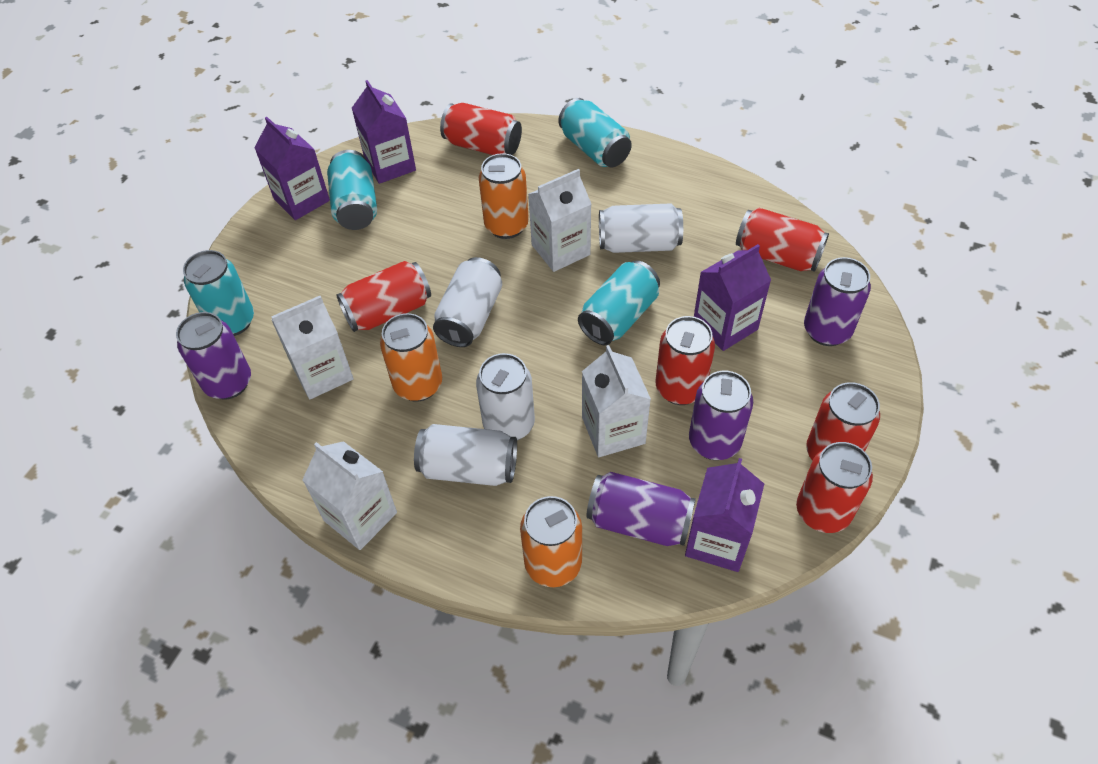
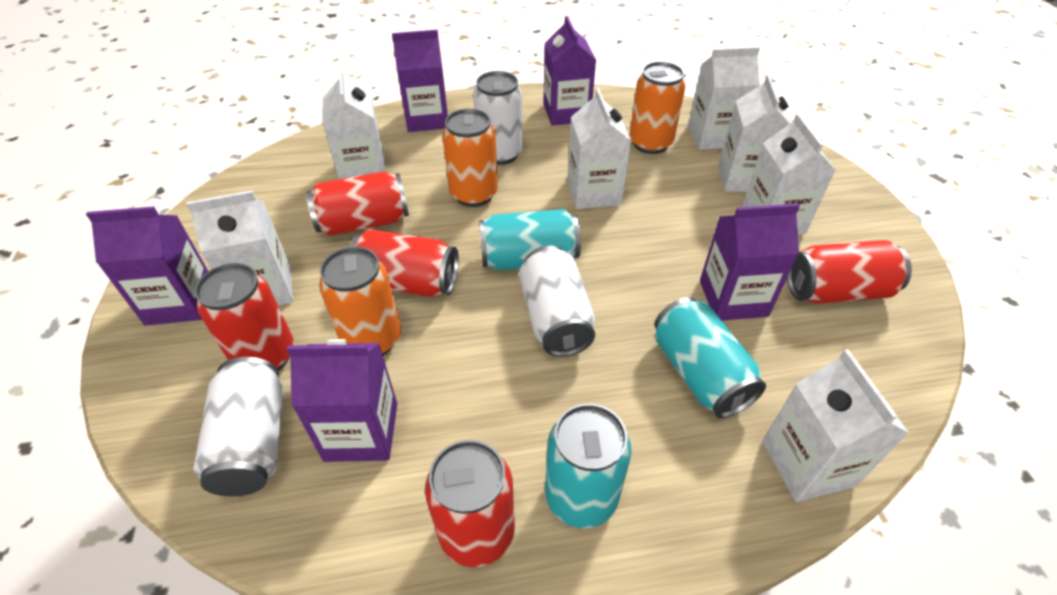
purple can: [176,312,251,400] [586,472,696,546] [689,371,753,460] [804,257,871,346] = 4 -> none = 0
purple carton: [254,117,330,220] [352,80,416,184] [685,458,764,572] [694,244,771,351] = 4 -> [86,206,208,325] [287,339,397,462] [392,30,448,132] [543,16,596,126] [700,203,800,321] = 5
red can: [336,261,431,332] [440,103,522,155] [655,316,715,405] [736,208,829,272] [796,442,873,533] [806,382,880,461] = 6 -> [194,263,294,371] [306,171,409,236] [349,229,459,297] [425,440,515,567] [787,240,912,304] = 5
turquoise can: [183,250,254,336] [327,150,377,230] [558,98,632,168] [578,260,660,345] = 4 -> [479,209,581,270] [545,403,631,528] [655,297,766,418] = 3
white can: [414,424,517,486] [433,257,502,347] [476,353,535,440] [599,203,683,253] = 4 -> [193,357,283,496] [473,71,523,165] [519,246,595,357] = 3
white carton: [271,296,354,399] [302,441,397,550] [528,169,591,272] [582,345,651,457] = 4 -> [186,190,293,305] [323,68,386,179] [567,88,631,209] [688,47,760,150] [718,75,792,192] [742,113,836,235] [762,349,909,502] = 7

